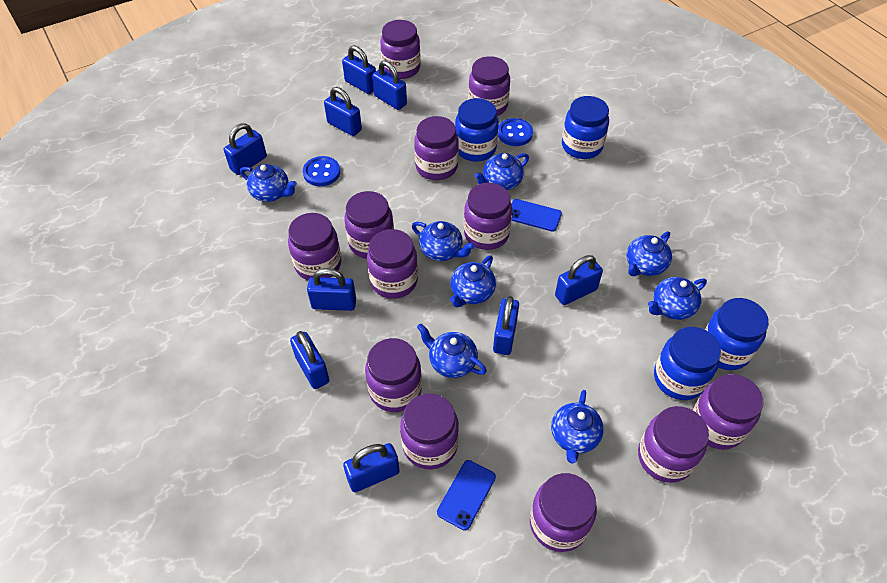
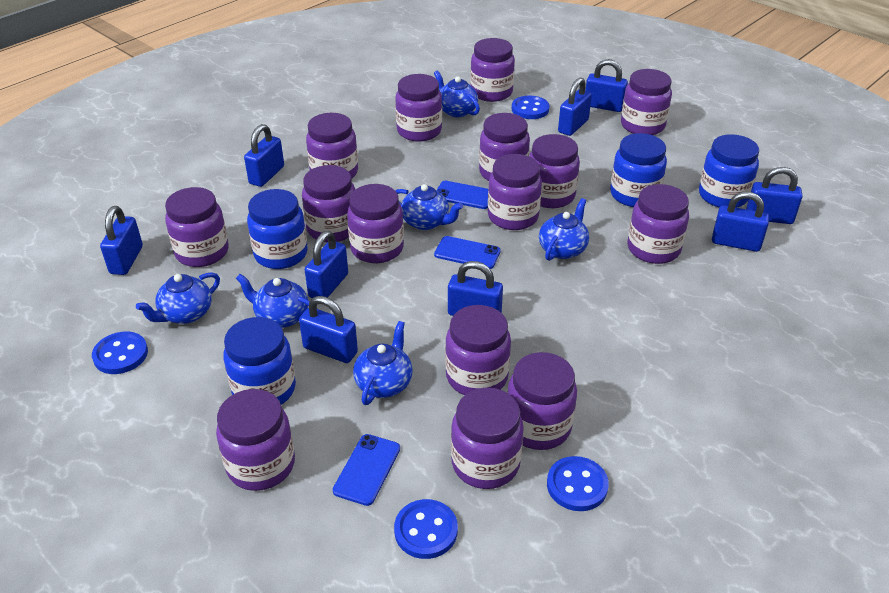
blue button: [303,156,340,186] [498,118,533,146] = 2 -> [92,331,148,374] [394,499,458,559] [512,96,550,119] [547,456,609,511] = 4
blue phone: [437,460,496,531] [511,199,562,232] = 2 -> [333,434,400,506] [434,236,501,269] [437,181,488,209] = 3
blue teapot: [240,164,297,202] [412,221,475,261] [417,323,487,378] [450,255,496,308] [474,153,529,190] [551,390,604,464] [627,231,672,276] [648,277,707,320] = 8 -> [136,272,220,324] [236,274,310,328] [353,321,413,405] [395,184,463,230] [434,71,480,117] [539,198,589,261] = 6
purple jar: [288,213,341,281] [344,191,394,259] [365,338,422,412] [367,229,418,299] [380,20,421,79] [400,393,459,469] [414,116,459,180] [464,183,512,250] [468,56,510,116] [530,473,597,552] [638,406,709,483] [693,374,763,450] = 12 -> [165,187,229,267] [216,389,295,491] [302,165,355,243] [306,113,358,179] [347,184,404,263] [396,74,442,142] [445,305,511,395] [451,387,524,489] [470,38,515,102] [479,113,530,181] [488,154,542,230] [507,352,577,450] [529,134,580,208] [621,69,672,135] [628,184,689,264] = 15

